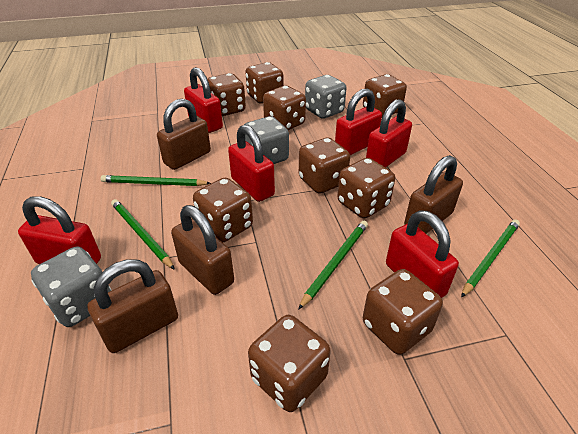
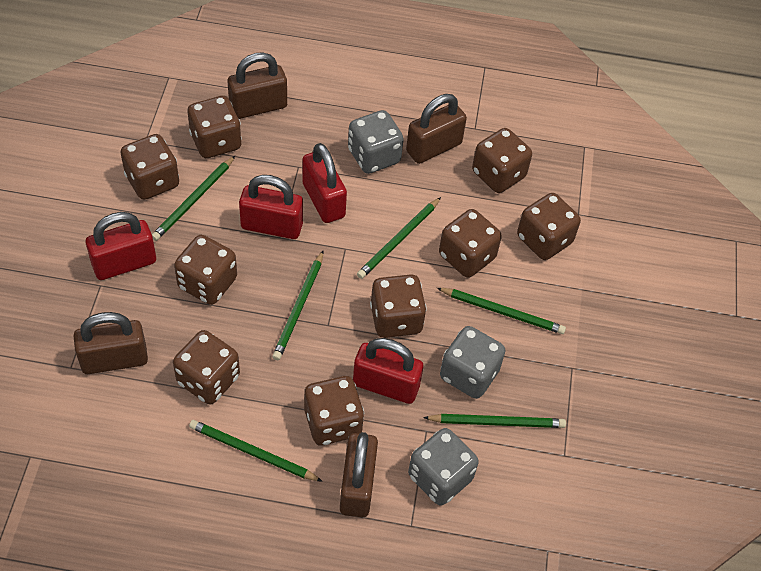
green pencil: [101,175,211,186] [111,199,175,270] [298,221,368,310] [461,219,520,298] = 4 -> [152,156,235,241] [189,420,323,482] [272,251,323,360] [357,197,441,279] [423,414,566,428] [437,288,566,334] = 6
red padlock: [18,196,101,264] [184,67,223,133] [228,125,275,202] [335,88,382,155] [366,99,412,168] [386,210,459,298] = 6 -> [86,212,156,280] [239,175,303,239] [302,143,347,223] [353,338,423,404] = 4

